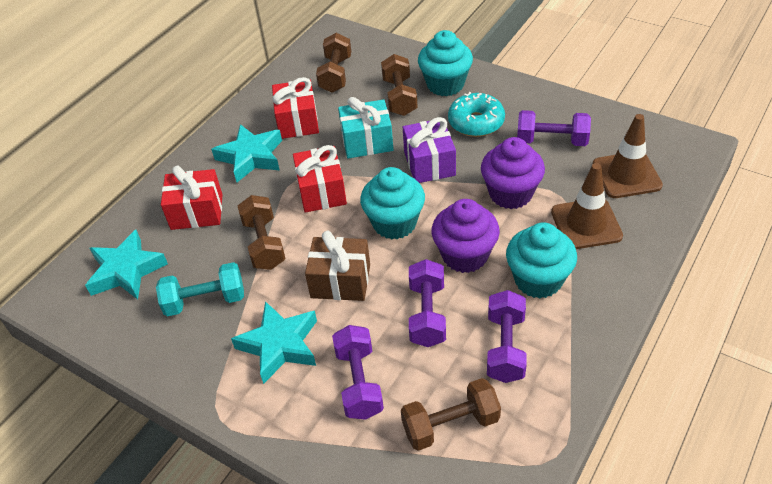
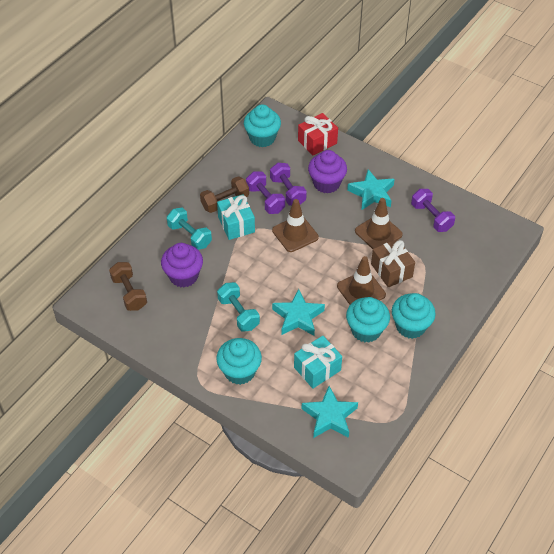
brown dumbbell: [238,195,286,270] [316,33,351,93] [381,54,418,116] [401,378,501,451] = 4 -> [109,262,147,311] [200,176,249,213] = 2
brown traffic cone: [551,163,623,249] [593,114,663,198] = 2 -> [272,199,319,252] [337,256,386,305] [355,198,403,249] = 3
purple dumbbell: [332,325,384,420] [409,259,446,347] [487,290,527,383] [517,110,591,146] = 4 -> [246,171,285,214] [270,163,307,206] [411,189,455,232] = 3
purple gift: [403,117,456,183] = 1 -> none = 0
red gift: [161,165,223,230] [272,77,319,139] [293,145,347,213] = 3 -> [298,113,338,155] = 1
turquoise cupcake: [360,167,425,240] [418,30,473,96] [506,222,577,298] = 3 -> [216,338,262,385] [244,104,281,147] [346,297,390,343] [392,293,436,339] = 4
turquoise donut: [448,92,505,137] = 1 -> none = 0
turquoise dumbbell: [156,262,244,317] = 1 -> [167,208,212,250] [217,282,260,332] = 2
turquoise gift: [338,97,393,158] = 1 -> [217,194,255,240] [294,336,342,388] = 2

